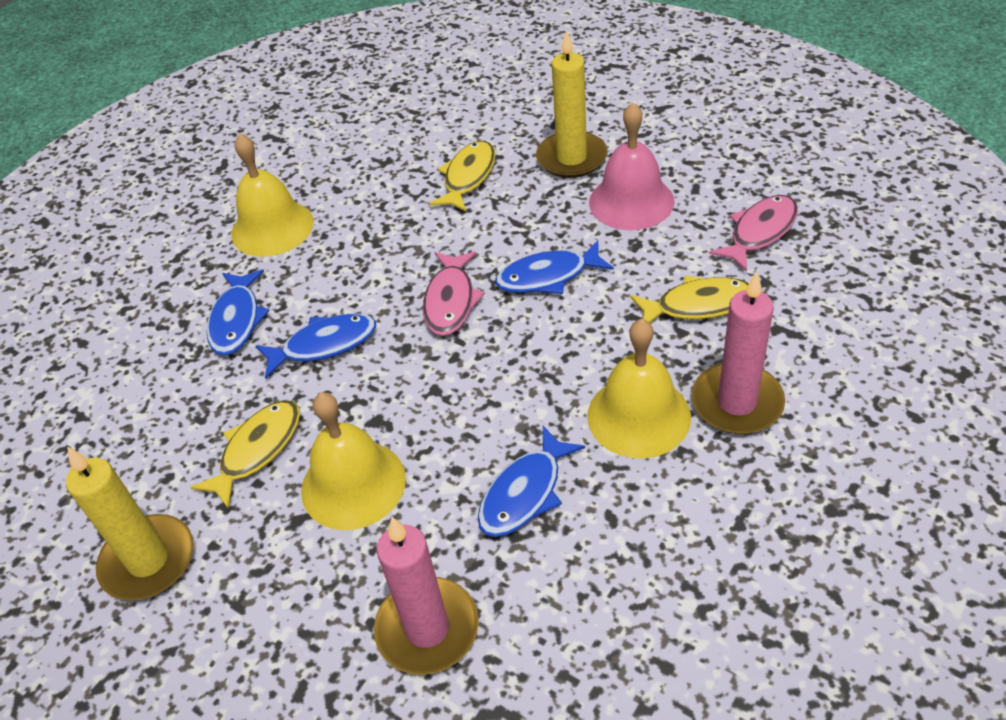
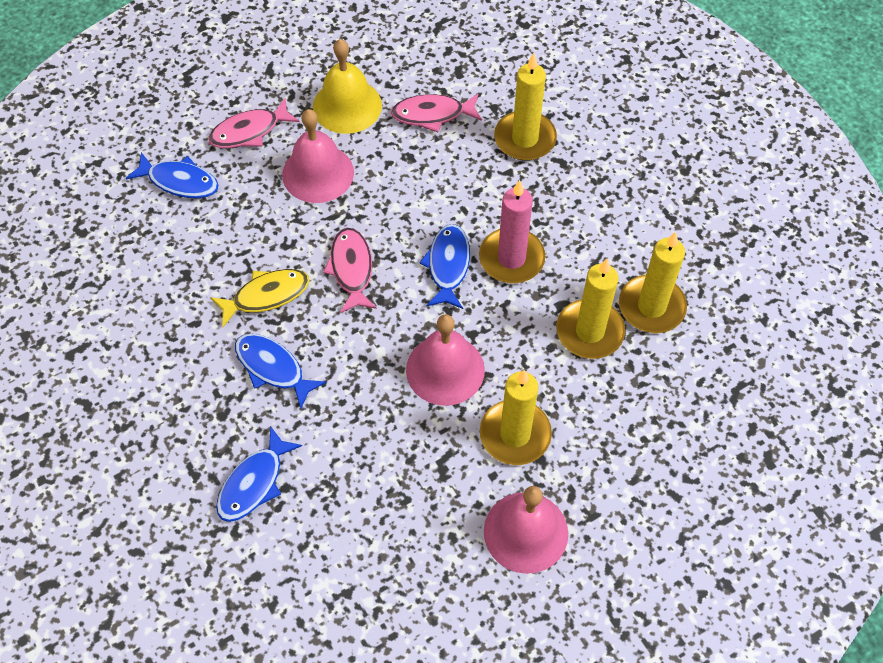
pink bell: [589,103,675,230] = 1 -> [282,109,354,203] [406,314,485,406] [484,486,568,574] = 3
pink candle: [374,517,479,675] [692,271,785,434] = 2 -> [479,180,545,283] = 1
pink fish: [423,251,485,336] [709,195,798,272] = 2 -> [208,98,300,148] [323,228,377,313] [391,94,482,132] = 3
yellow bell: [231,134,314,257] [301,392,406,530] [587,319,691,458] = 3 -> [313,39,382,134] = 1
yellow candle: [66,447,194,601] [536,29,607,178] = 2 -> [480,370,552,465] [494,53,557,161] [556,259,625,359] [619,232,687,333] = 4
yellow fish: [190,400,300,509] [429,141,496,212] [630,275,749,323] = 3 -> [210,269,309,327] = 1

